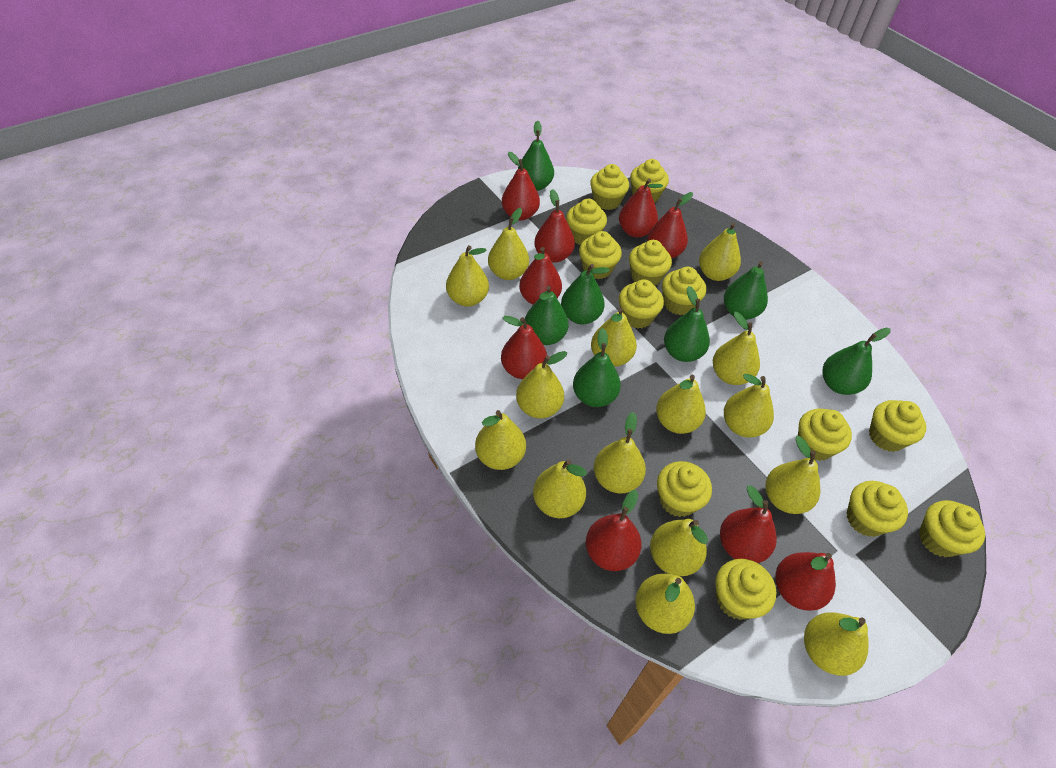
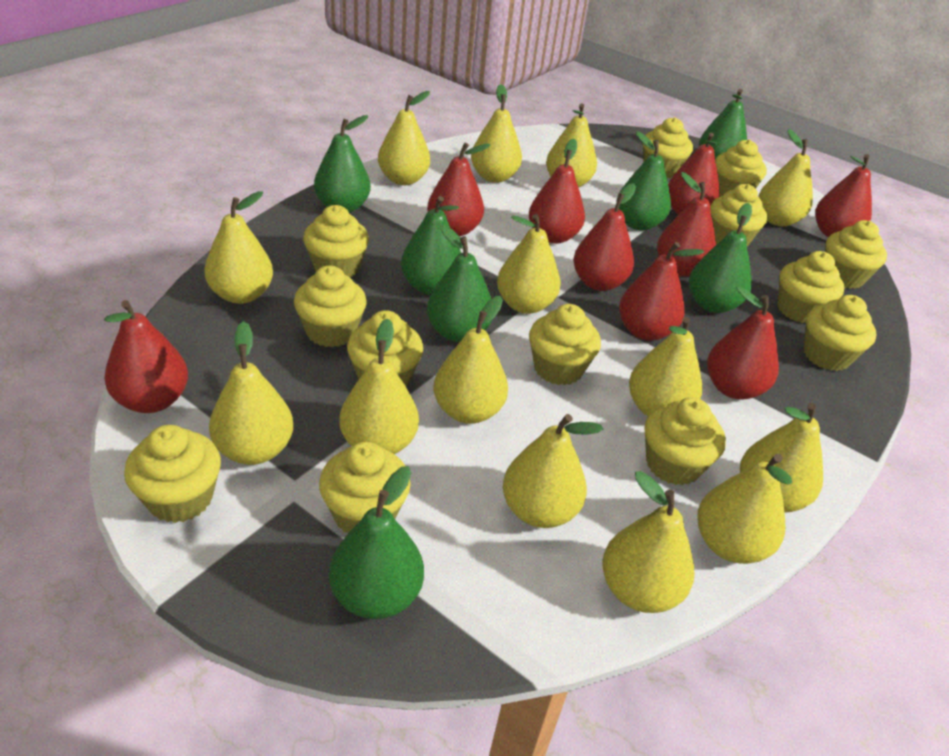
yellow pear: [446,245,489,307] [475,410,526,470] [488,208,529,280] [516,351,567,419] [533,459,587,518] [591,307,637,367] [594,412,646,494] [636,573,695,634] [650,519,708,576] [656,375,706,434] [699,222,741,281] [713,312,760,385] [724,374,774,438] [766,436,820,514] [804,612,868,676] = 15 -> [204,191,273,304] [209,321,293,465] [340,319,419,454] [378,91,430,185] [433,296,508,424] [471,84,522,183] [497,214,561,314] [503,414,604,528] [546,103,597,188] [602,471,694,613] [629,317,702,416] [697,454,792,564] [740,403,823,513] [758,129,813,226] = 14

